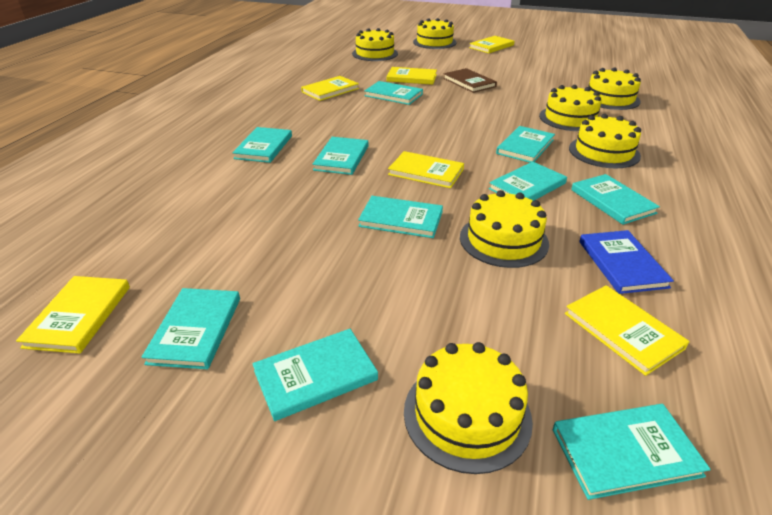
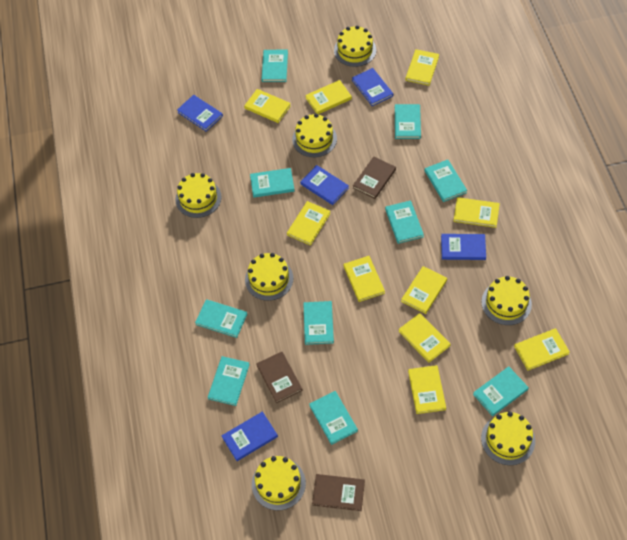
blue book: [579,230,674,294] = 1 -> [177,95,223,132] [222,411,278,461] [300,165,349,205] [352,68,393,106] [441,234,486,260] = 5
brown book: [443,68,497,93] = 1 -> [256,352,303,403] [312,474,365,511] [353,157,396,199] = 3
yellow book: [16,276,130,354] [301,76,359,101] [387,67,437,85] [388,151,464,188] [469,36,514,53] [565,285,690,376] = 6 -> [244,89,291,123] [287,201,331,246] [305,80,352,114] [344,256,385,302] [398,313,451,363] [401,266,447,314] [405,49,439,86] [408,365,446,414] [453,197,500,228] [514,328,570,371] = 10

